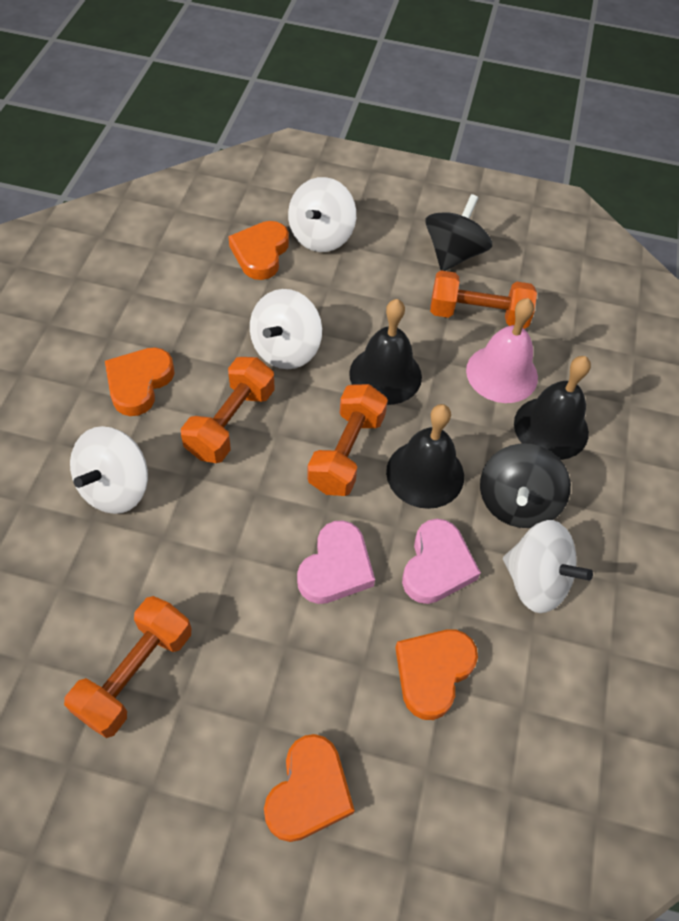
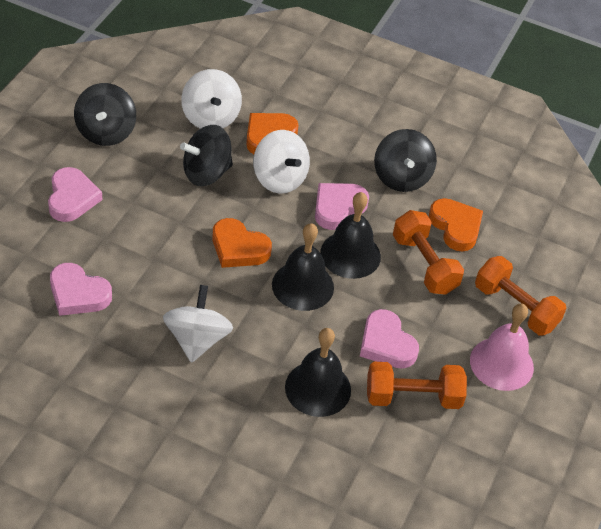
black spinning top: [425,194,492,271] [480,443,571,528] = 2 -> [74,83,136,146] [180,125,233,186] [374,129,437,192] = 3
orange dumbbell: [64,596,191,738] [181,357,275,463] [307,384,388,496] [430,271,537,329] = 4 -> [367,362,467,409] [393,210,464,295] [475,256,567,335] = 3
orange heart: [105,347,175,416] [228,221,289,280] [264,734,355,842] [395,629,478,720] = 4 -> [213,218,272,268] [246,113,298,154] [429,198,483,252] = 3
pink heart: [297,520,375,604] [402,519,481,604] = 2 -> [48,167,102,222] [50,263,112,316] [315,183,369,230] [360,309,419,369] = 4
white spinning top: [70,426,148,514] [250,289,322,369] [288,177,356,252] [503,520,593,613] = 4 -> [163,285,233,363] [181,69,242,129] [253,130,310,194] = 3

